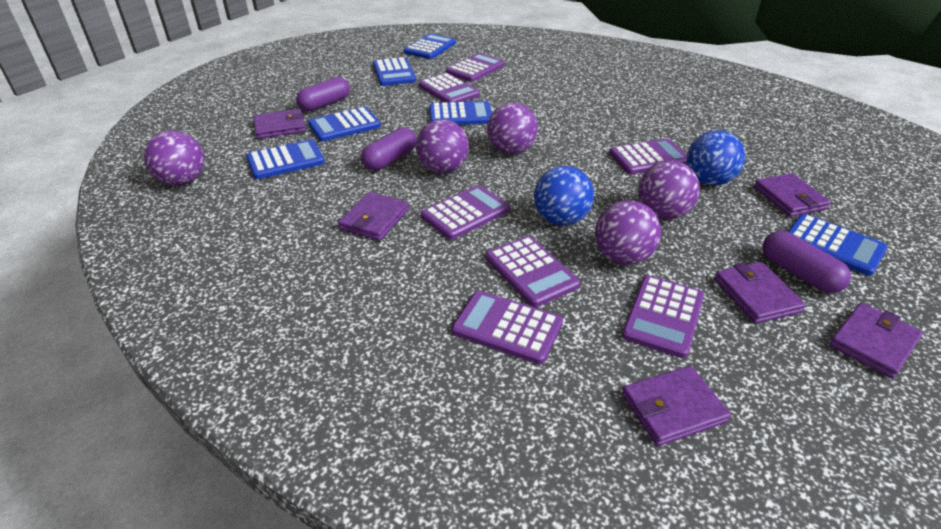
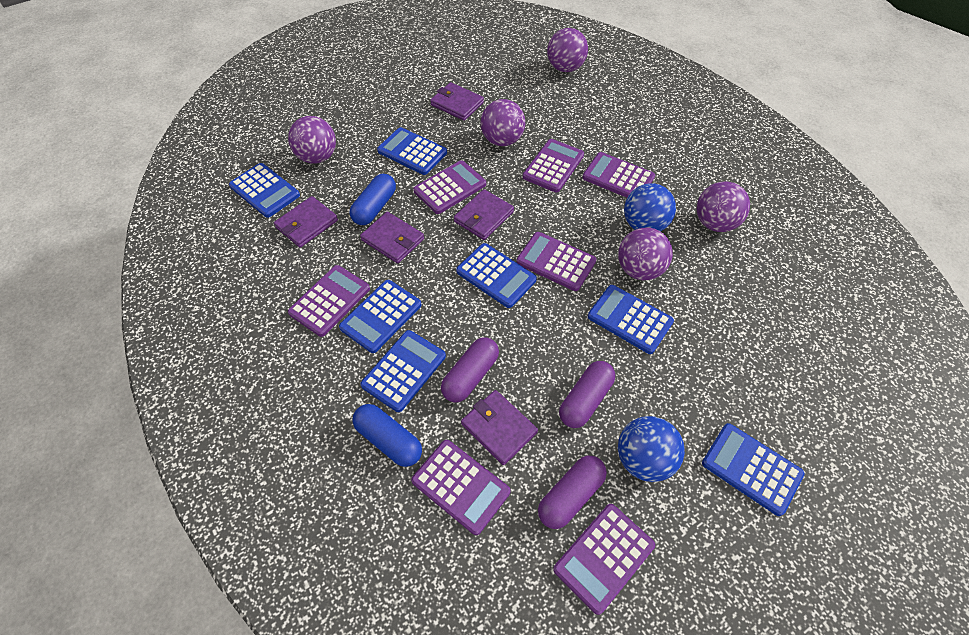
blue calculator: [246,139,325,179] [308,107,381,142] [373,57,416,86] [404,34,456,59] [429,101,492,125] [788,214,887,276] = 6 -> [229,163,300,218] [339,280,421,353] [360,330,446,412] [377,127,447,175] [456,243,537,308] [588,285,674,354] [702,423,805,516] = 7
blue capsule: none = 0 -> [349,174,396,225] [353,404,422,467] = 2
purple wallet: [253,109,306,139] [338,192,409,241] [622,366,731,446] [714,262,806,324] [754,173,831,217] [829,303,923,379] = 6 -> [274,196,338,248] [360,212,424,263] [430,82,484,121] [454,189,514,240] [461,390,538,465] = 5

